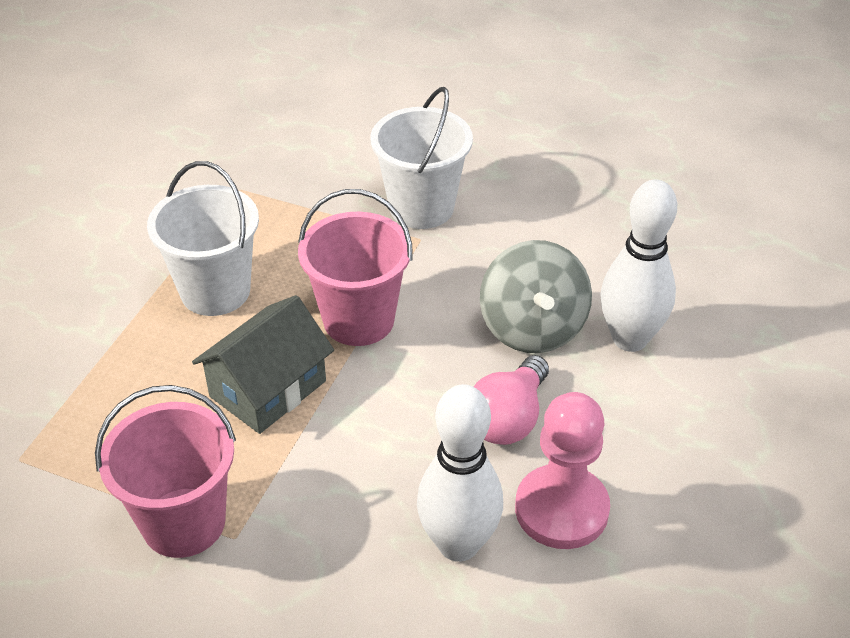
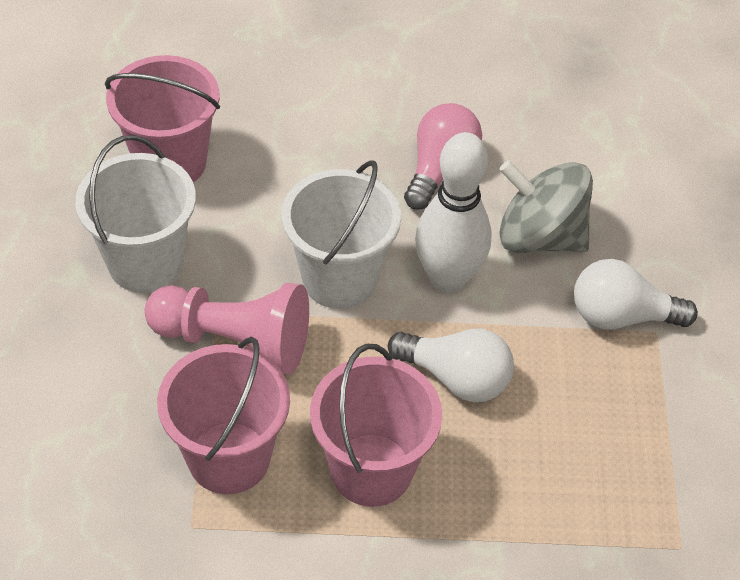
grey house: [192,295,334,434] = 1 -> none = 0
pink bucket: [95,385,236,558] [298,189,413,346] = 2 -> [105,55,220,182] [157,337,290,495] [310,344,442,507] = 3
white bowling pin: [417,384,503,562] [601,180,677,352] = 2 -> [415,132,492,292] = 1
white light bulb: none = 0 -> [388,329,514,402] [574,259,698,329] = 2

